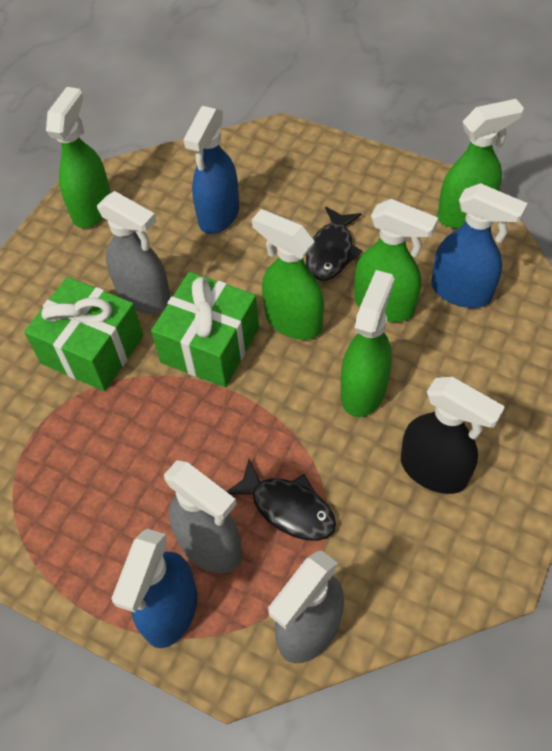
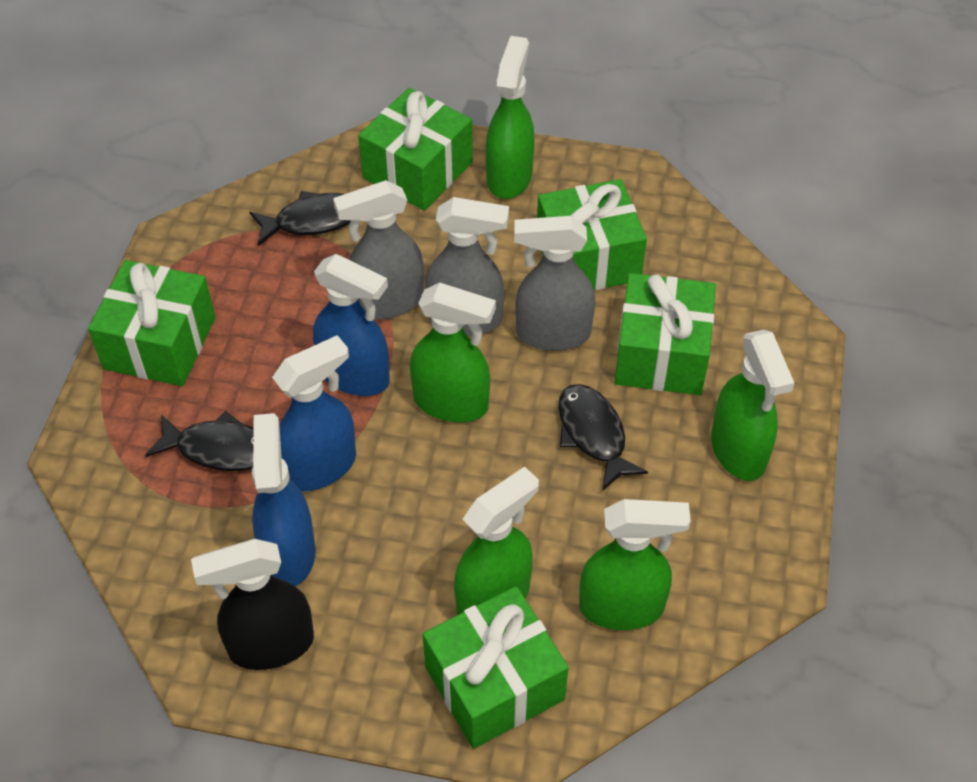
black fish: [226,459,336,541] [306,207,362,281] = 2 -> [145,411,254,471] [249,191,351,246] [558,384,648,491] = 3
green gift: [24,277,143,391] [151,272,259,387] = 2 -> [88,260,215,386] [358,88,473,211] [423,586,569,749] [537,179,647,290] [614,273,716,395] = 5

